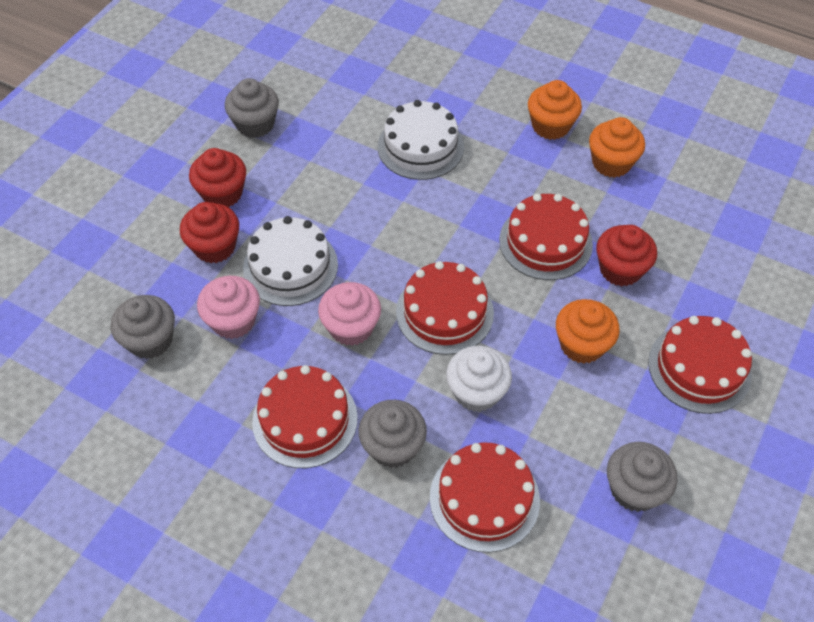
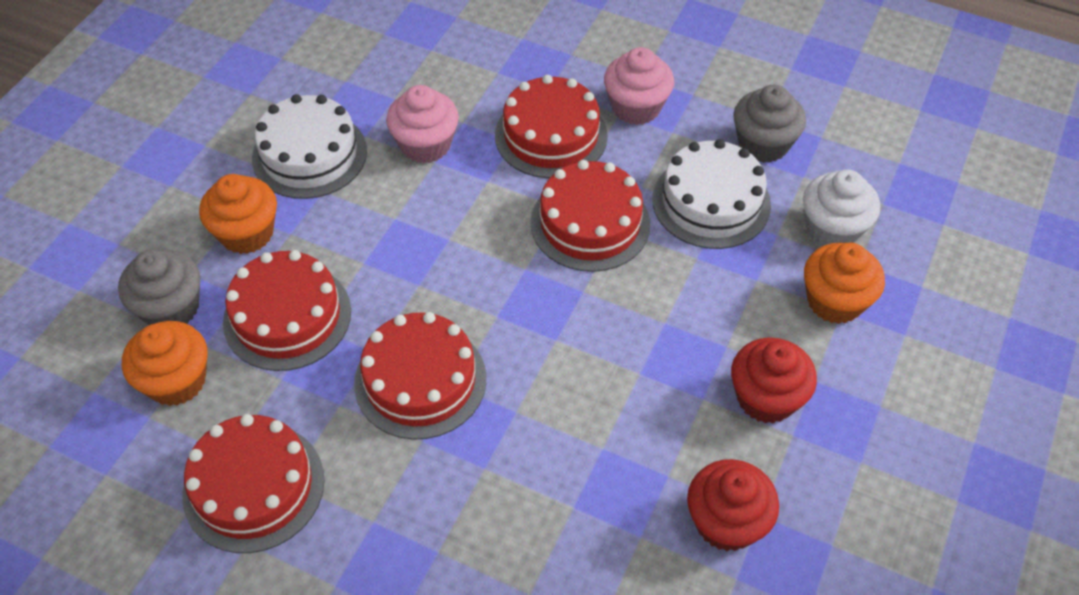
grey cupcake: [111,295,175,359] [225,78,279,138] [359,400,427,468] [607,442,678,512] = 4 -> [118,249,200,325] [733,85,806,163] = 2
red cupcake: [180,202,239,263] [189,148,246,207] [596,225,657,286] = 3 -> [687,459,779,551] [731,337,817,423] = 2

